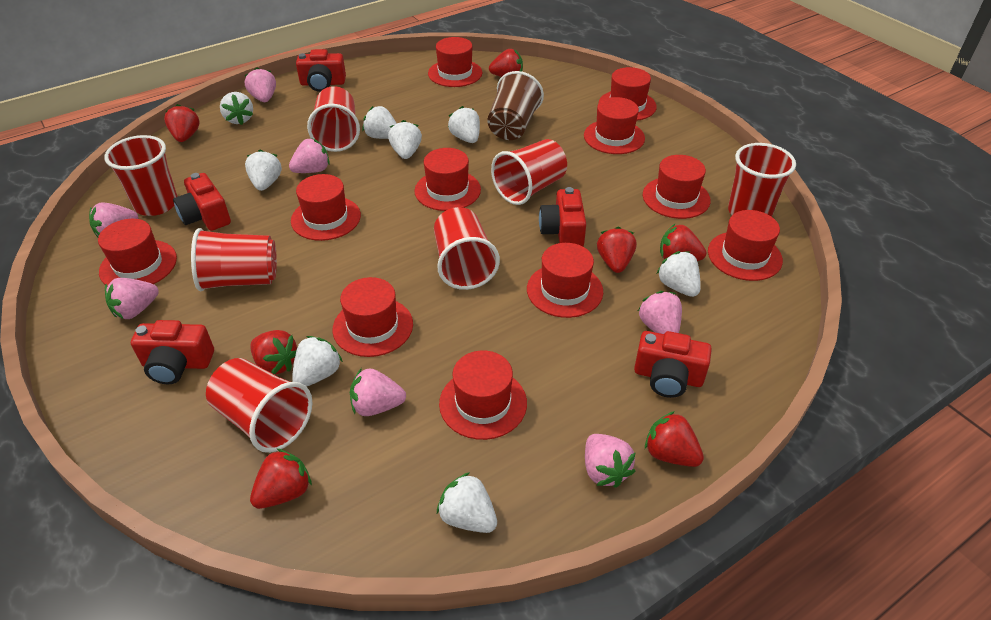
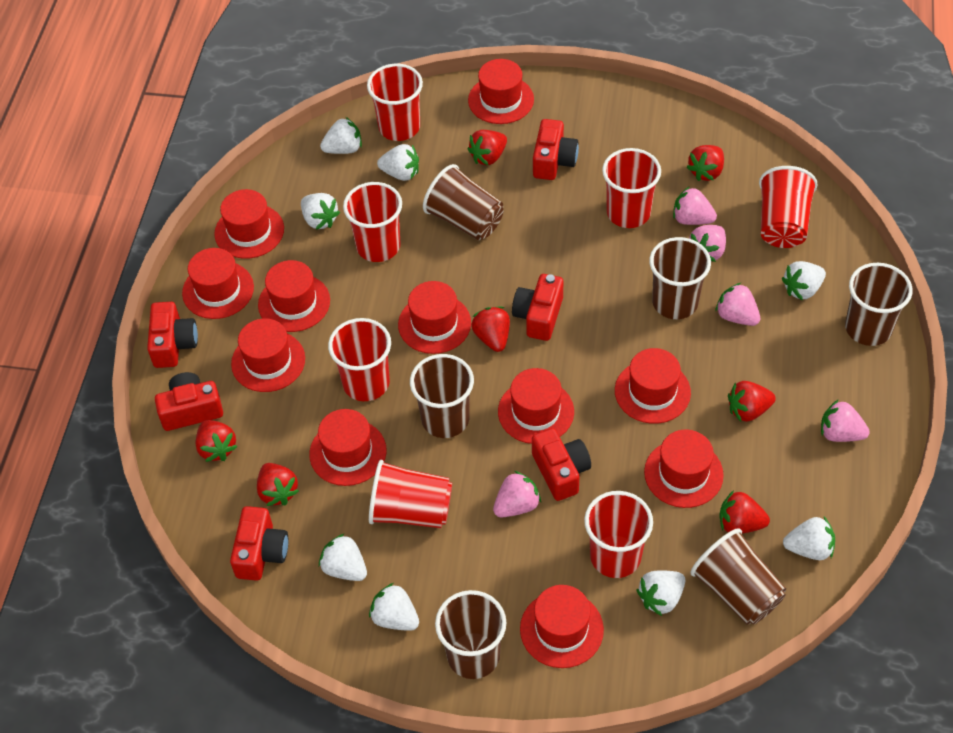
brown cup: [487,71,544,140] = 1 -> [410,354,474,438] [423,164,504,240] [435,590,506,679] [649,237,711,319] [691,528,786,625] [845,263,912,346] = 6
pink strawberry: [89,202,138,237] [105,278,159,319] [245,67,276,102] [289,138,330,173] [350,368,406,416] [585,434,635,488] [638,291,682,334] = 7 -> [493,471,541,517] [673,186,717,225] [689,225,726,262] [715,283,760,326] [821,399,870,442] = 5
red camera: [131,320,214,385] [173,173,231,231] [296,49,346,92] [539,187,586,246] [634,331,712,398] = 5 -> [147,302,198,368] [155,372,223,431] [230,506,288,581] [512,274,563,341] [532,428,591,501] [533,119,579,180] = 6

